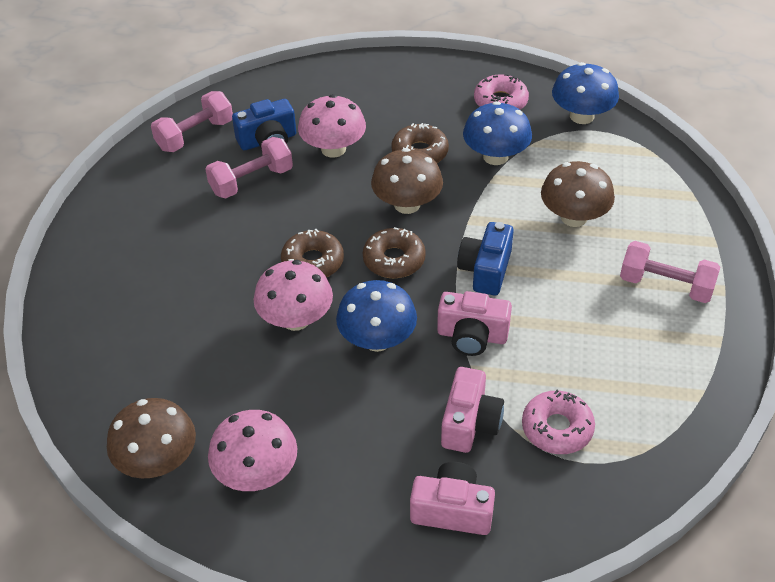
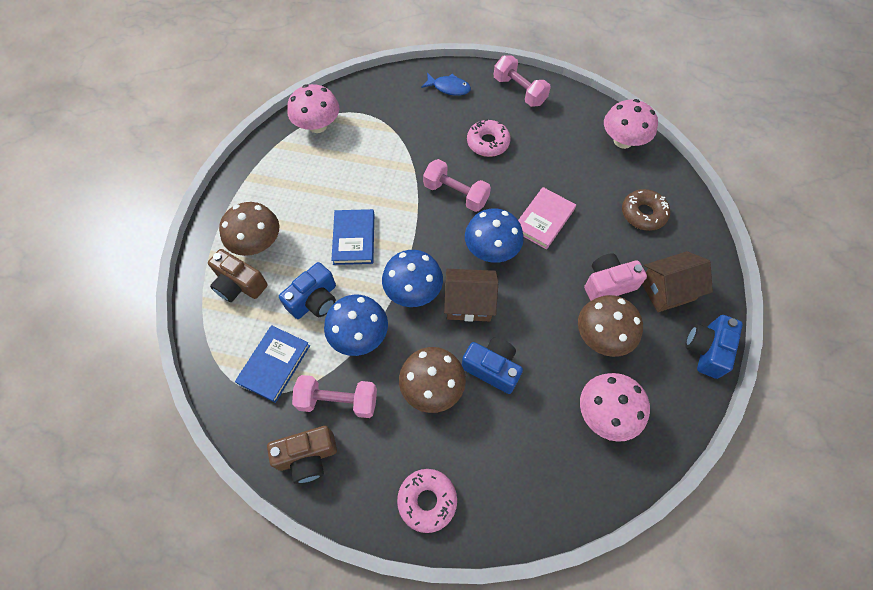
blue book: none = 0 -> [235,325,310,403] [331,209,374,265] = 2
blue camera: [232,99,296,150] [457,222,514,296] = 2 -> [279,262,336,319] [462,338,523,394] [685,315,743,379] = 3
blue fish: none = 0 -> [421,73,471,96] = 1
brown camera: none = 0 -> [208,249,268,302] [267,426,337,484] = 2
brown donut: [281,229,344,277] [363,227,426,278] [391,123,449,163] = 3 -> [622,189,670,231] = 1
brown house: none = 0 -> [444,269,498,322] [642,251,713,312] = 2
pink book: none = 0 -> [518,187,576,249] = 1
pink camera: [410,462,495,535] [437,291,512,356] [441,367,504,453] = 3 -> [584,253,647,301] = 1

